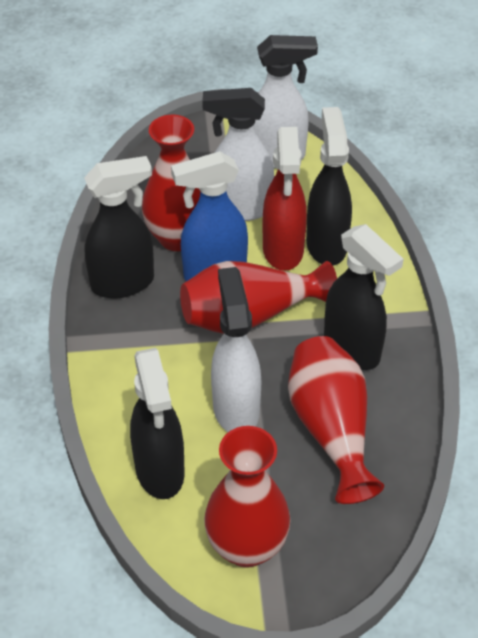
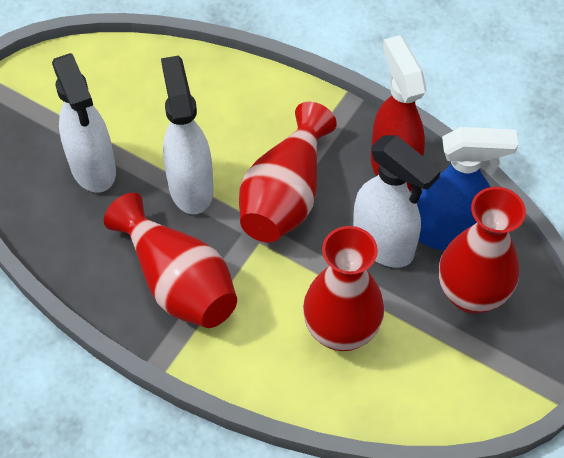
black spray bottle: [84,156,154,298] [130,348,184,499] [306,107,352,265] [324,224,404,370] = 4 -> none = 0

